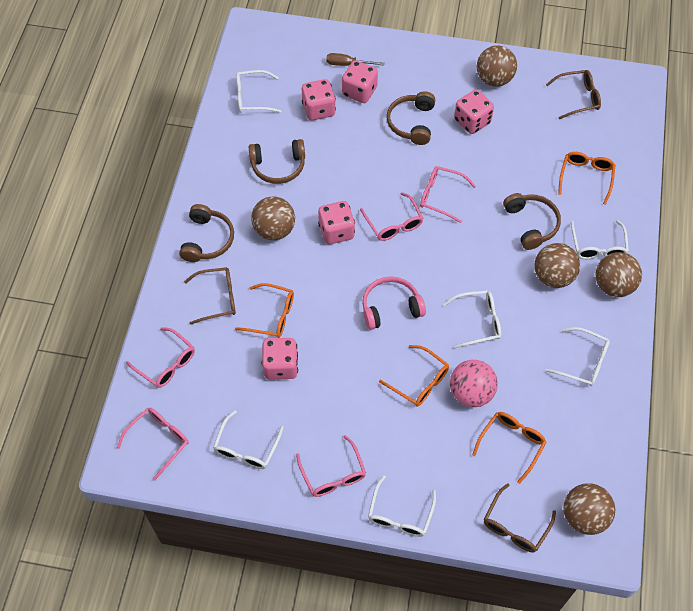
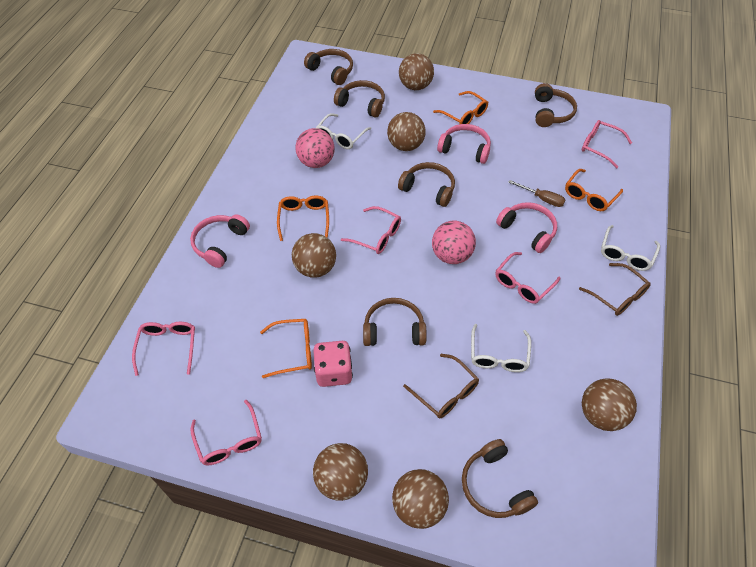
brown ball: [251,196,295,240] [477,45,517,87] [535,243,580,288] [563,483,615,535] [595,252,642,297] = 5 -> [292,233,336,278] [313,443,368,501] [387,112,426,151] [392,469,449,529] [399,53,434,90] [582,378,637,431] = 6
brown glasses: [184,267,236,325] [484,484,556,552] [546,70,601,119] = 3 -> [403,354,479,418] [579,263,651,316] = 2
brown headphones: [179,204,234,262] [249,139,305,184] [387,91,435,145] [503,193,561,250] = 4 -> [304,49,353,85] [334,80,385,117] [363,298,427,346] [398,162,455,207] [462,439,538,518] [535,83,577,127] = 6
pink ball: [450,360,498,407] = 1 -> [295,128,335,168] [432,221,476,264] = 2
pink dice: [262,338,298,380] [302,79,336,120] [318,201,355,244] [342,60,378,103] [454,90,494,134] = 5 -> [313,341,353,387] = 1
pink headphones: [362,276,426,330] = 1 -> [190,214,250,268] [437,124,491,164] [496,202,557,253] = 3
white glasses: [213,410,284,469] [236,70,282,113] [368,475,436,537] [443,290,501,348] [546,327,610,386] [571,220,629,259] = 6 -> [316,113,371,149] [471,324,531,372] [601,225,660,271] = 3

